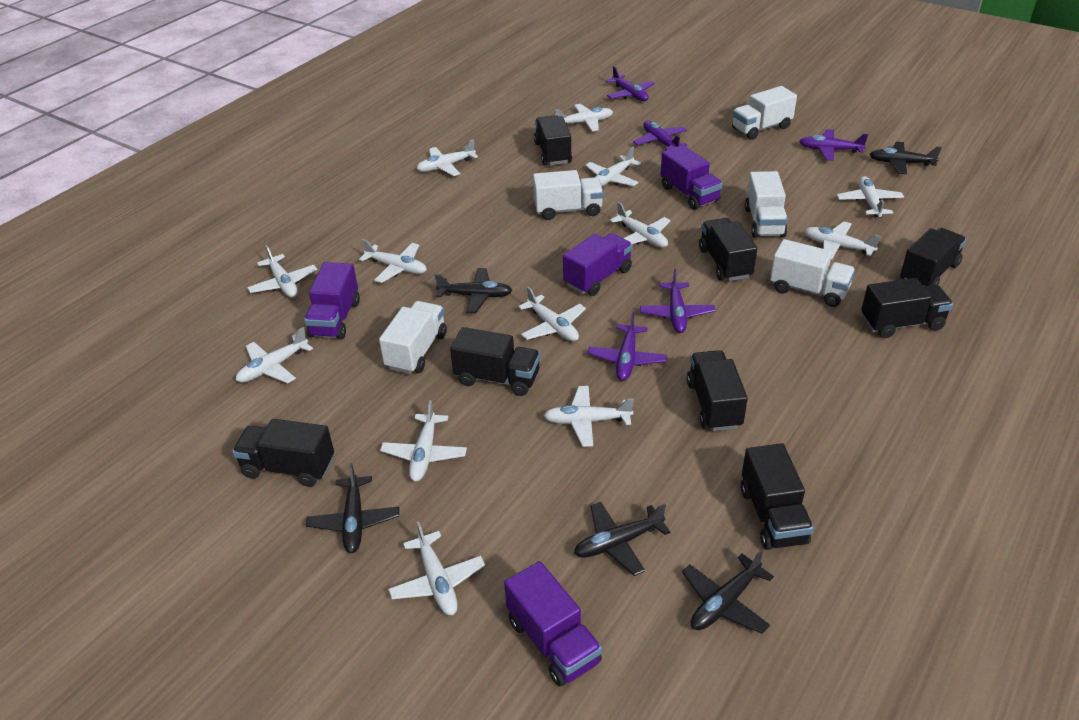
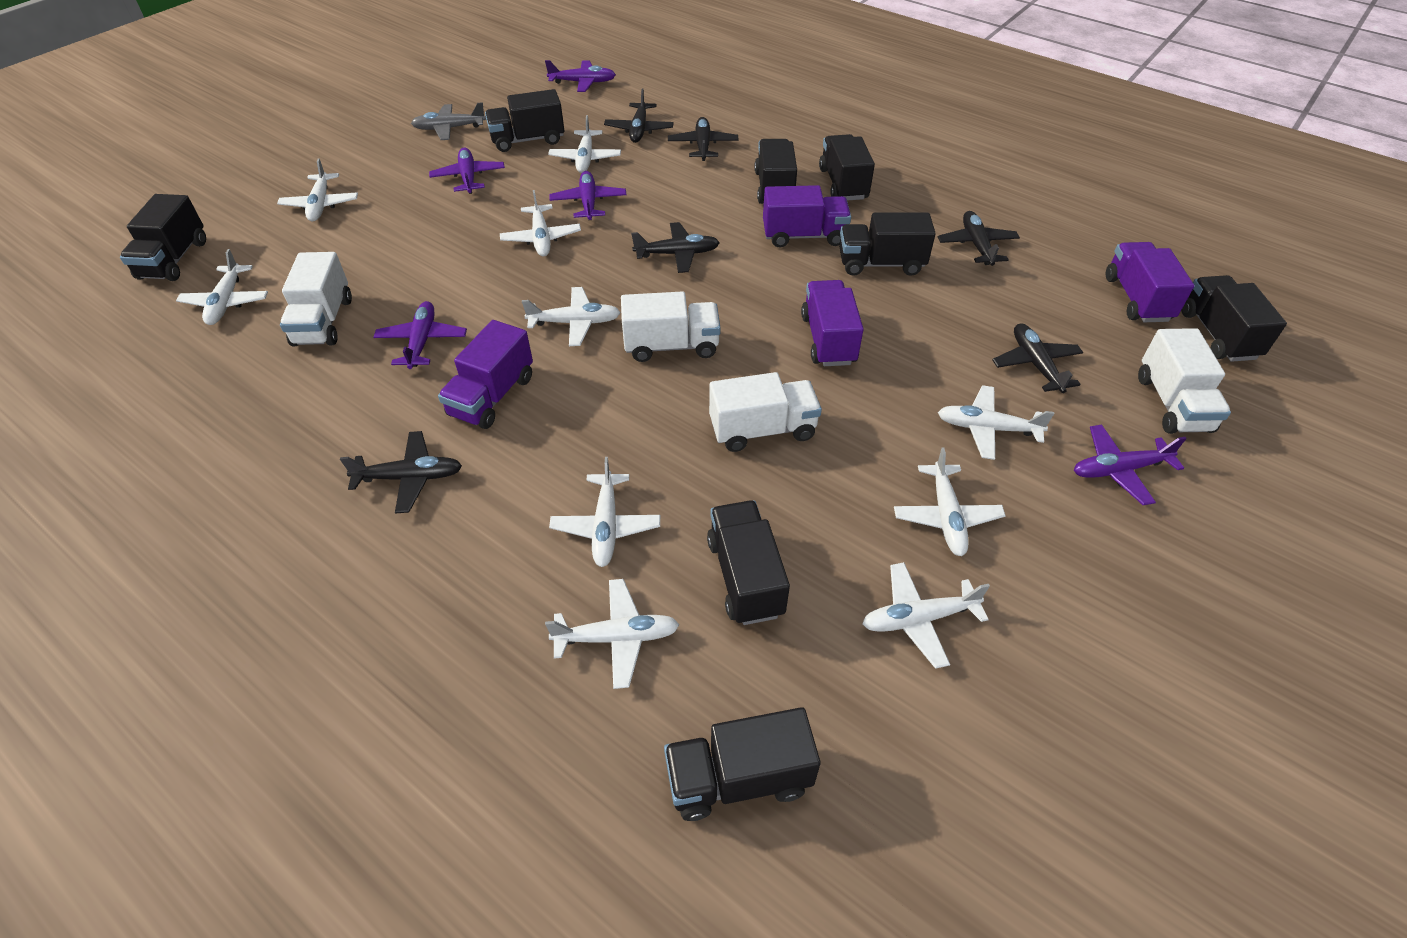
black plane: [306,463,399,553] [435,268,513,313] [574,502,670,576] [682,549,774,634] [870,142,942,174] = 5 -> [340,431,462,514] [604,88,674,143] [631,222,720,273] [668,117,739,161] [938,211,1020,266] [992,323,1083,393] = 6
grey plane: none = 0 -> [411,102,486,140] = 1
white plane: [236,327,313,384] [247,245,317,298] [359,239,427,283] [380,400,467,482] [388,522,485,616] [416,139,478,176] [518,287,586,341] [544,386,634,447] [555,104,613,131] [585,147,641,186] [610,202,670,248] [804,221,881,260] [837,176,904,217] = 13 -> [176,249,268,325] [277,158,358,221] [500,190,581,257] [522,287,621,346] [545,579,680,689] [548,115,621,173] [549,457,660,567] [862,562,990,669] [894,448,1006,556] [938,385,1054,460] = 10
white truck: [379,301,447,374] [533,170,603,220] [732,86,797,140] [745,171,788,238] [770,239,855,307] = 5 -> [280,252,352,346] [621,291,721,362] [709,372,822,452] [1138,328,1231,434] = 4

